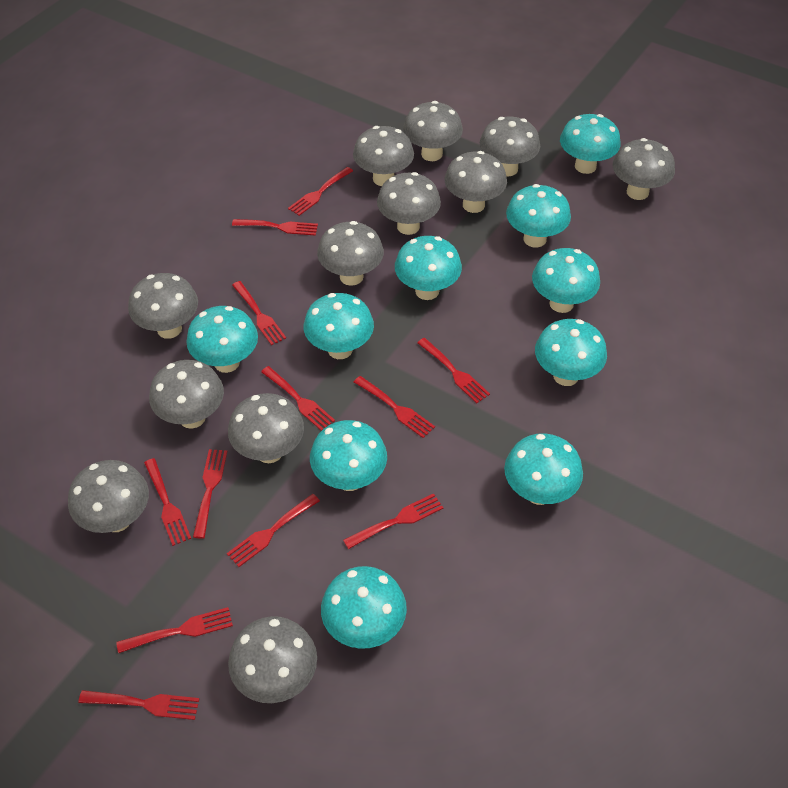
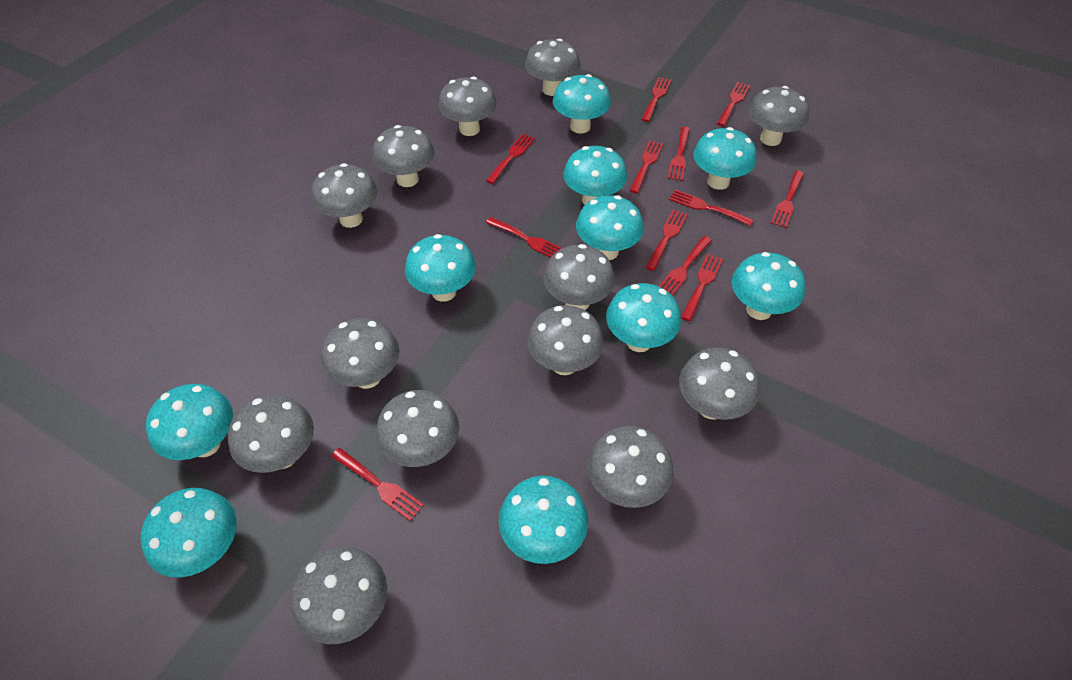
grey mushroom: [68,460,149,533] [128,273,198,339] [149,360,224,429] [228,393,304,463] [228,616,317,703] [317,221,384,286] [353,126,414,186] [377,172,441,235] [403,101,463,161] [445,151,507,213] [480,117,540,177] [613,138,675,200] = 12 -> [228,395,314,473] [290,547,387,644] [311,163,378,228] [321,318,399,389] [372,125,435,187] [376,390,459,467] [438,77,497,136] [525,38,580,96] [528,305,604,375] [543,244,615,310] [588,426,674,508] [679,347,760,420] [749,86,809,146] = 13

